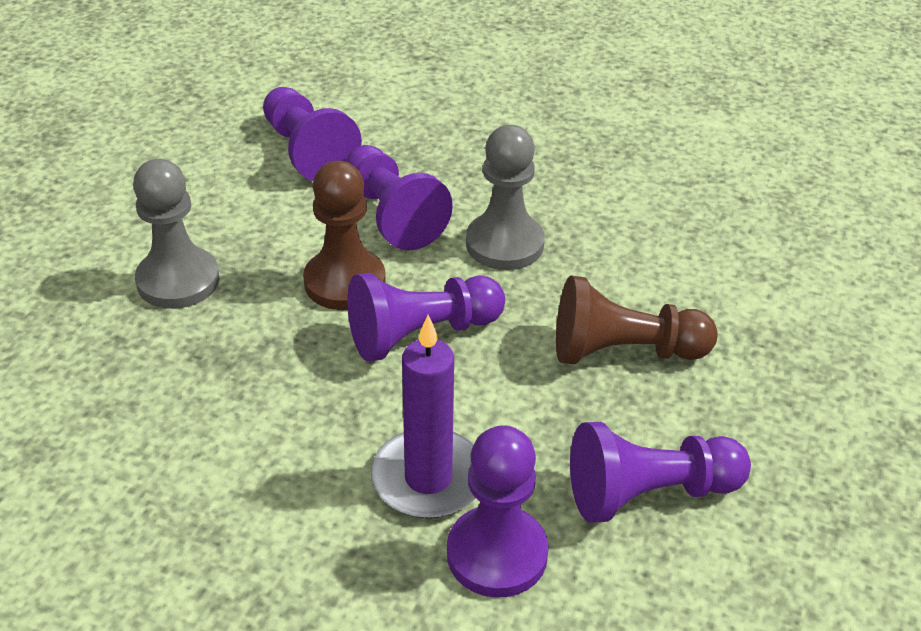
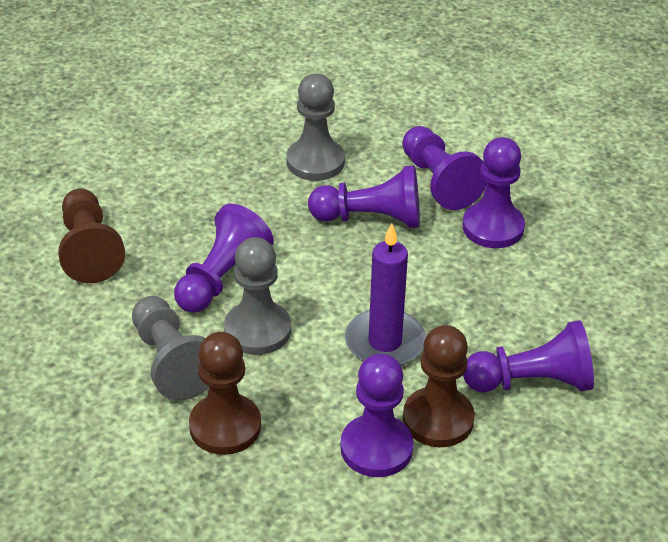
brown pawn: [303,161,386,310] [556,276,718,364] = 2 -> [58,188,125,283] [189,332,261,455] [403,325,475,447] = 3
grey pawn: [133,159,220,309] [466,125,545,270] = 2 -> [132,296,209,401] [224,237,291,355] [286,74,345,181] = 3
purple pawn: [263,87,362,181] [345,145,453,251] [347,273,505,362] [447,425,549,598] [570,422,751,523] = 5 -> [174,204,274,313] [308,165,420,228] [340,353,414,477] [402,126,487,210] [463,137,525,248] [463,320,594,392] = 6

